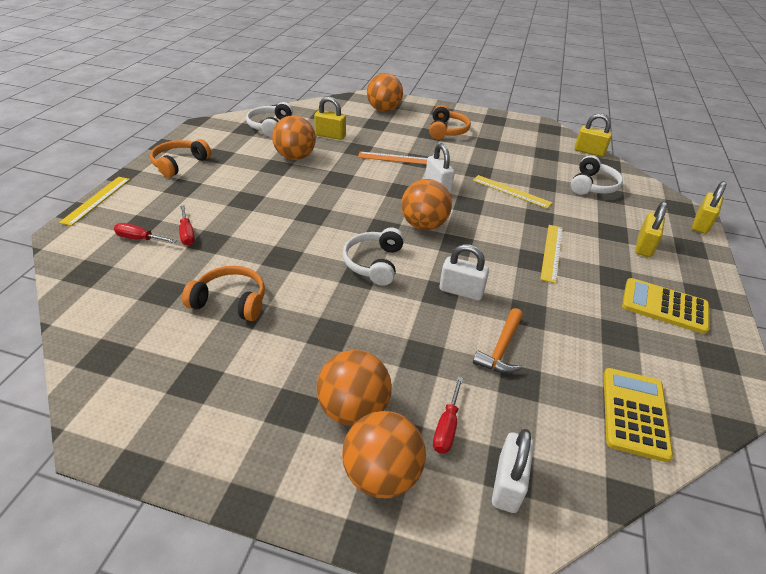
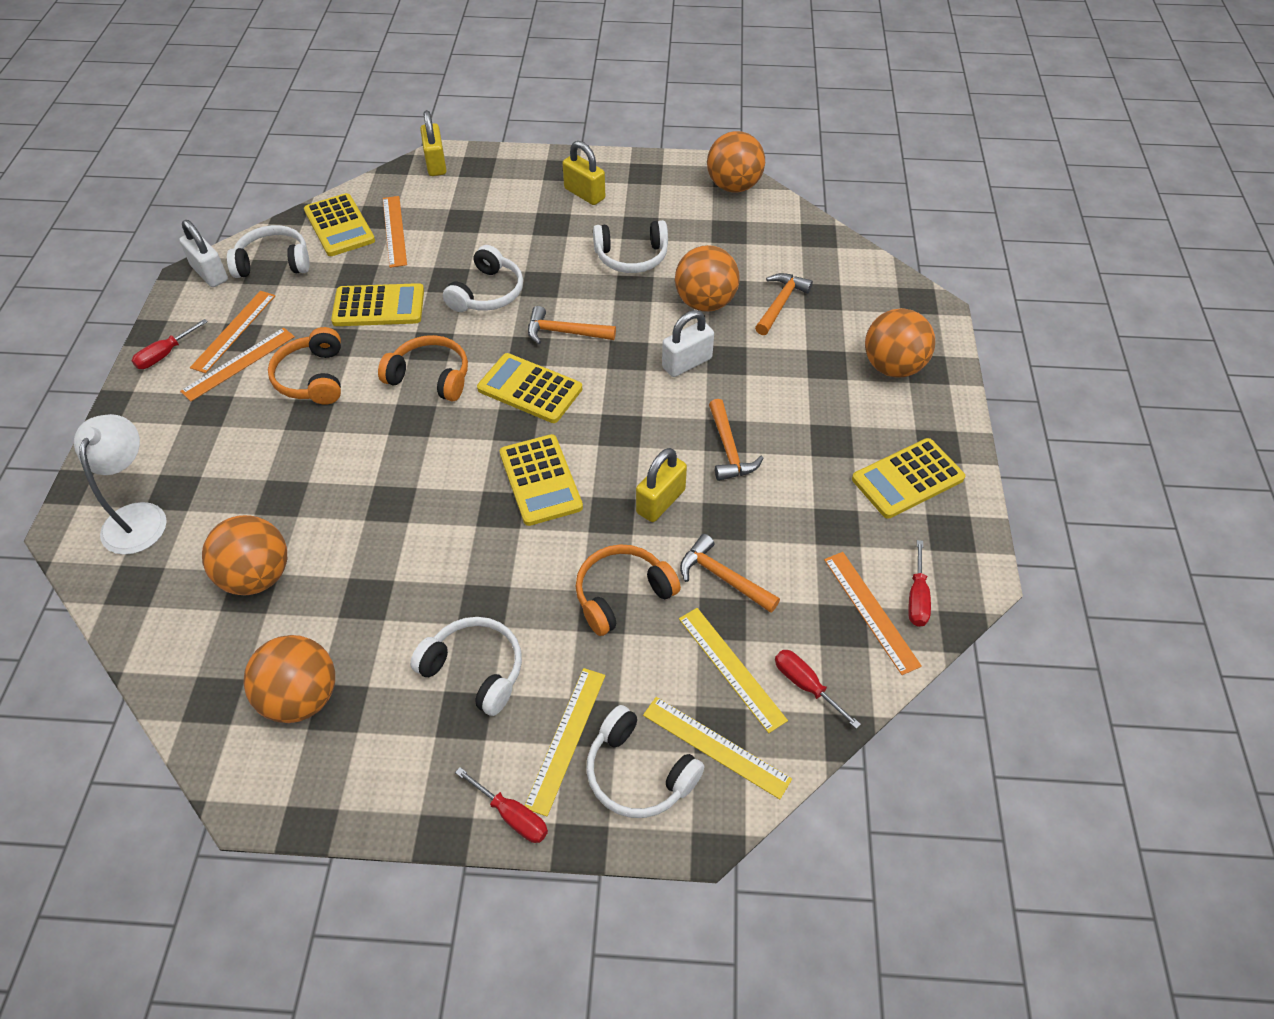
orange hammer: [473,308,523,373] = 1 -> [528,306,616,344] [680,534,780,613] [709,399,764,481] [755,273,813,335] = 4
orange ruler: [358,152,427,165] = 1 -> [180,328,295,401] [190,291,275,373] [383,196,407,268] [824,552,922,675] = 4
red screwdriver: [114,223,177,243] [179,205,195,246] [433,377,463,454] = 3 -> [132,319,208,369] [455,767,548,843] [775,650,861,729] [908,540,931,627] = 4
white headphones: [246,102,293,137] [343,227,404,286] [571,155,623,195] = 3 -> [227,225,310,278] [410,617,522,716] [443,245,523,312] [586,705,704,818] [593,220,668,273] = 5
white lamp: none = 0 -> [74,414,167,555] = 1
white padlock: [425,143,455,193] [439,244,489,301] [492,429,534,513] = 3 -> [179,220,228,287] [662,310,714,377] = 2
yellow calculator: [603,368,673,462] [622,278,709,334] = 2 -> [304,193,375,256] [331,283,424,326] [477,353,582,423] [500,434,583,526] [852,438,965,519] = 5
yellow padlock: [314,96,346,140] [574,113,612,157] [635,201,667,257] [692,181,726,234] = 4 -> [420,110,447,176] [562,141,605,205] [636,448,687,522] = 3

